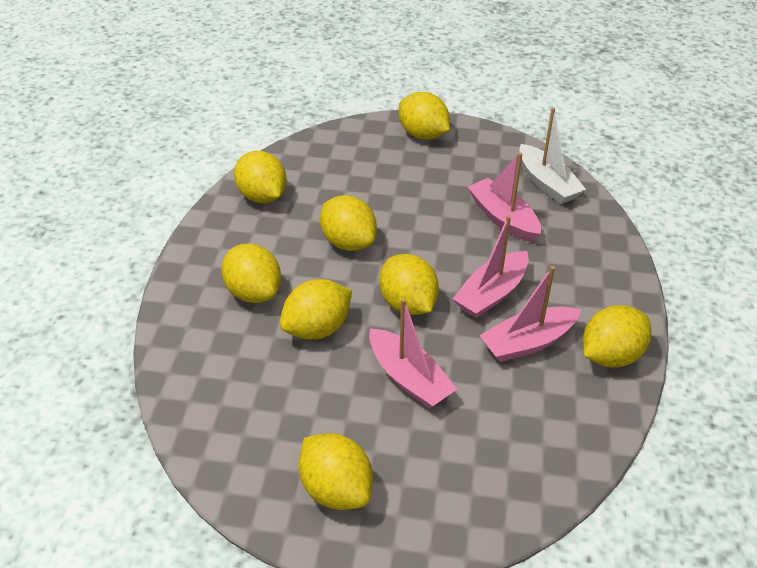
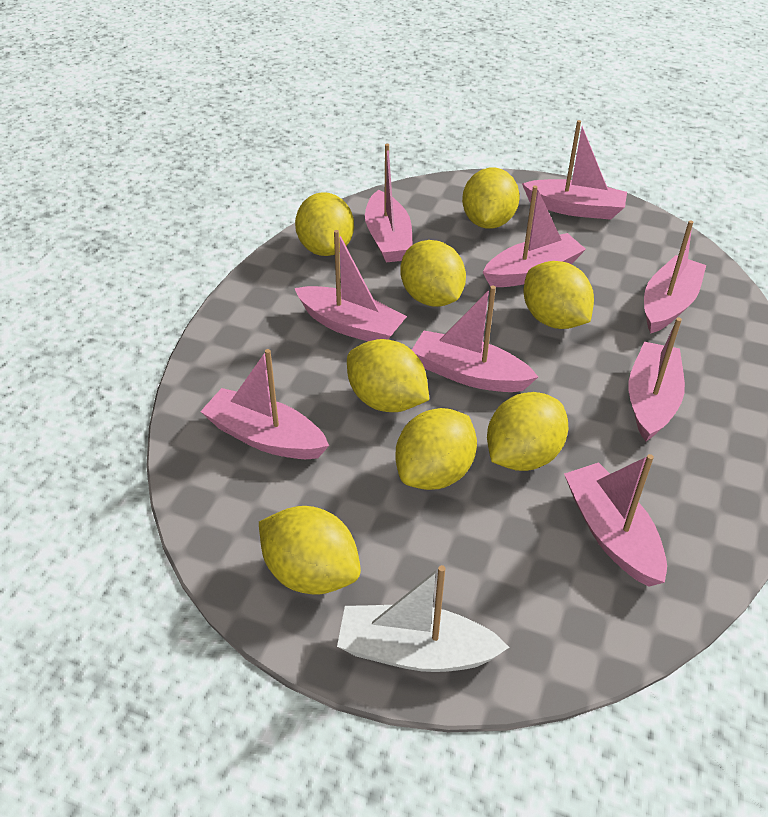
pink boat: [369,298,457,409] [453,215,529,318] [468,152,541,242] [479,266,581,362] = 4 -> [200,349,329,459] [294,230,407,341] [365,144,413,262] [412,286,538,392] [483,186,586,287] [522,120,627,220] [564,454,667,586] [628,317,685,442] [644,220,706,334] = 9

